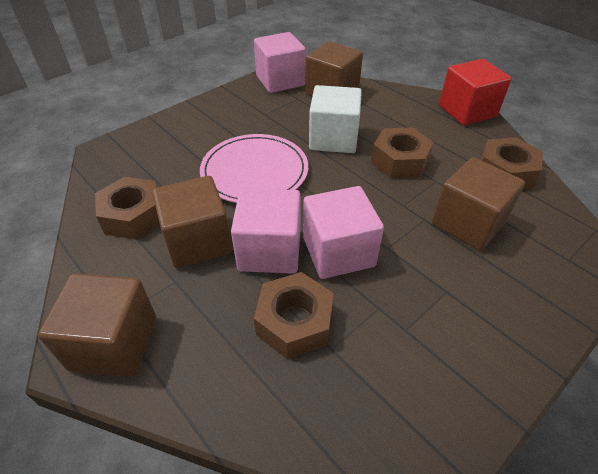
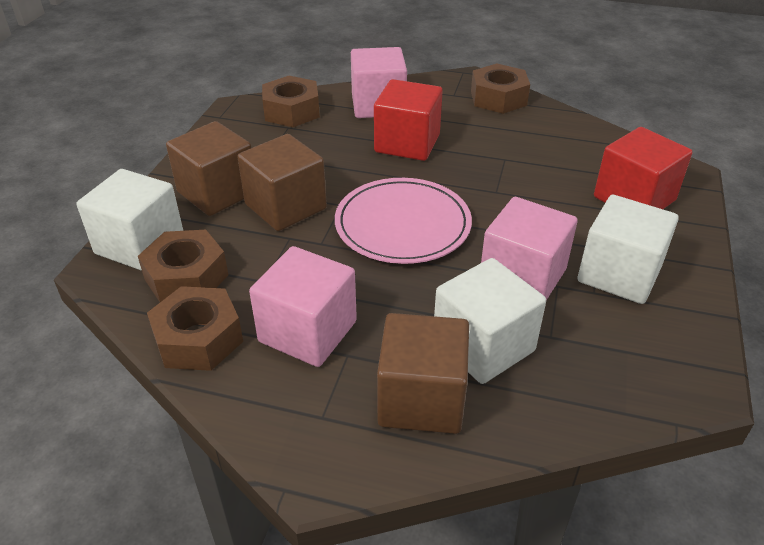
brown cube: [38,273,156,377] [152,176,232,268] [305,41,363,96] [432,157,525,251] = 4 -> [166,121,251,216] [237,134,327,231] [377,313,469,434] = 3
red cube: [439,59,512,126] = 1 -> [374,79,443,161] [594,127,692,209] = 2
white cube: [309,85,362,153] = 1 -> [77,169,183,271] [434,258,546,384] [578,195,679,304] = 3

